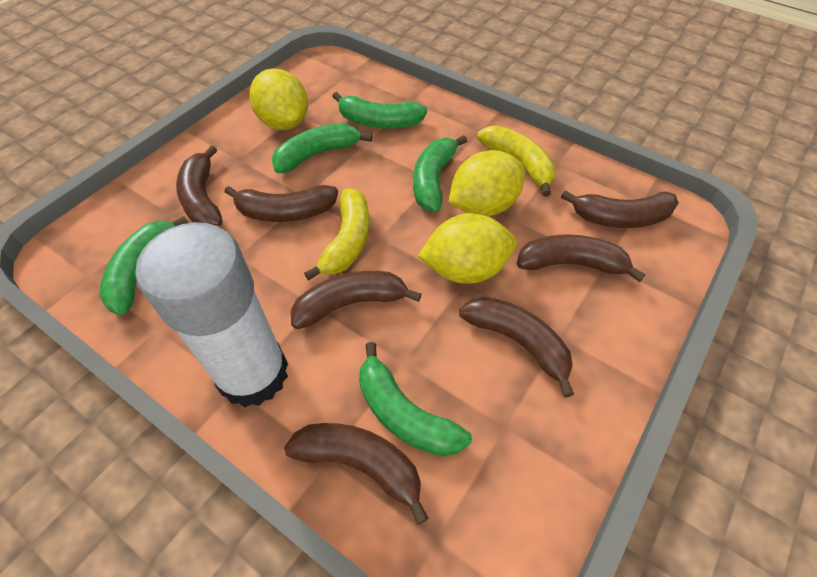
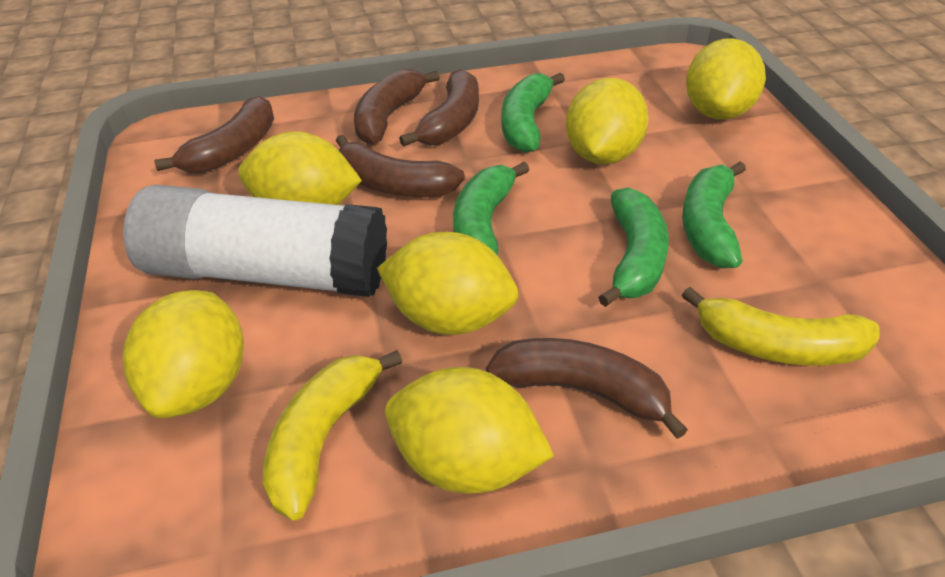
brown banana: [176,145,223,226] [225,185,338,222] [284,423,429,525] [291,271,422,329] [459,297,574,398] [517,235,646,282] [561,190,679,228] = 7 -> [154,96,274,173] [336,135,465,197] [354,69,440,145] [399,69,479,147] [486,338,688,439] = 5
green banana: [99,216,188,315] [271,123,372,173] [332,92,427,128] [359,342,472,456] [413,135,467,212] = 5 -> [453,162,529,255] [501,73,565,153] [598,188,669,307] [682,162,746,268] = 4
yellow lemon: [250,68,308,130] [417,213,517,284] [448,150,525,216] = 3 -> [123,290,244,418] [238,131,362,205] [377,232,518,335] [385,367,554,494] [566,78,649,164] [686,39,766,120] = 6

